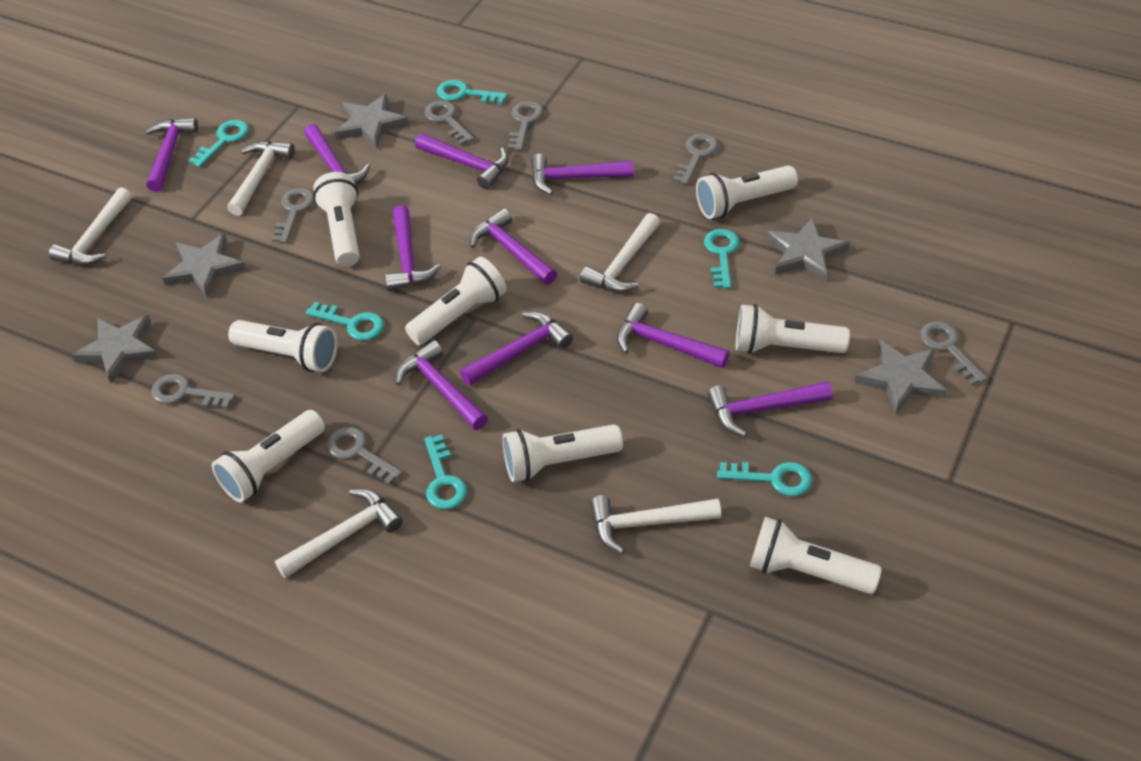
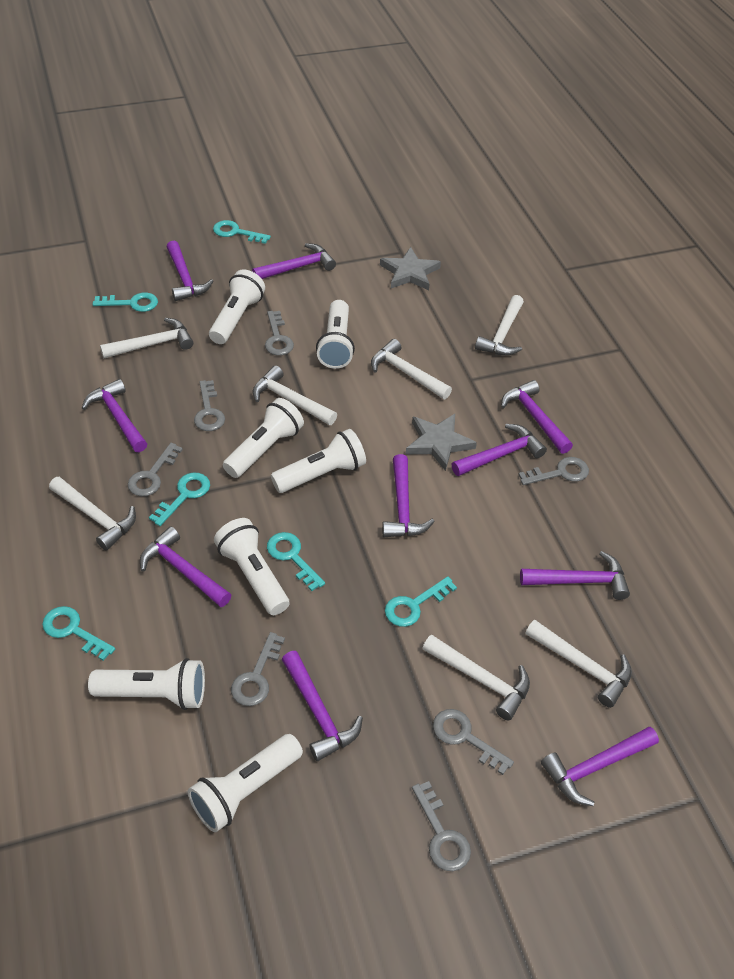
grey star: [72,315,159,384] [162,233,246,298] [335,94,409,149] [767,217,850,282] [855,340,947,415] = 5 -> [380,247,441,290] [406,414,477,471] = 2
white flashlight: [212,410,325,503] [228,320,338,372] [313,172,360,267] [405,257,507,345] [503,424,623,482] [696,166,798,219] [736,304,850,354] [749,517,882,594] = 8 -> [88,658,205,710] [188,734,303,832] [209,270,265,344] [214,518,289,615] [223,398,304,478] [271,429,366,493] [316,300,355,369] = 7
white hammer: [49,187,132,265] [227,141,295,216] [275,489,403,578] [580,213,660,293] [590,495,721,554] = 5 -> [49,477,136,550] [100,318,193,358] [253,365,337,425] [371,339,452,399] [423,634,530,721] [475,295,524,356] [525,620,632,708] = 7

